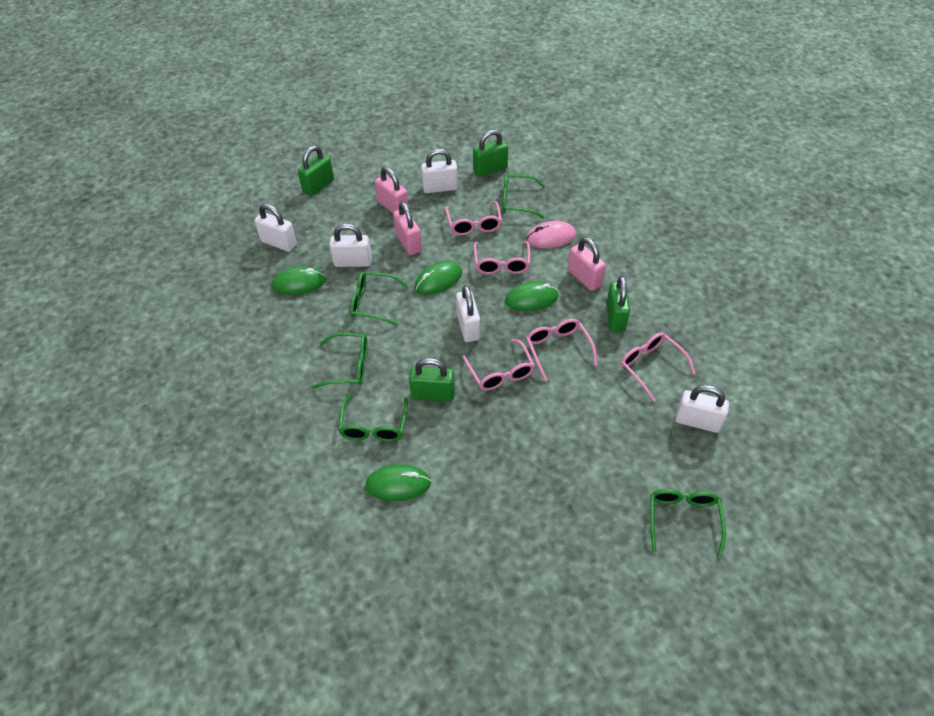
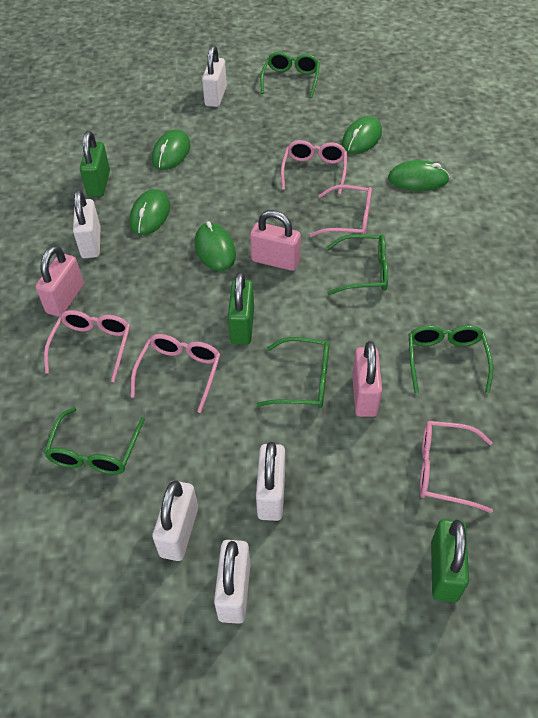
green mouse: [272,266,326,295] [365,464,431,501] [415,261,462,295] [505,282,559,311] = 4 -> [130,189,170,235] [152,129,191,170] [195,221,236,271] [342,116,382,154] [388,160,450,191] = 5
green padlock: [298,146,334,196] [409,358,455,402] [473,130,508,177] [606,276,630,332] = 4 -> [80,131,110,197] [228,272,254,345] [431,519,469,602] = 3
pink mouse: [526,221,576,248] = 1 -> none = 0

